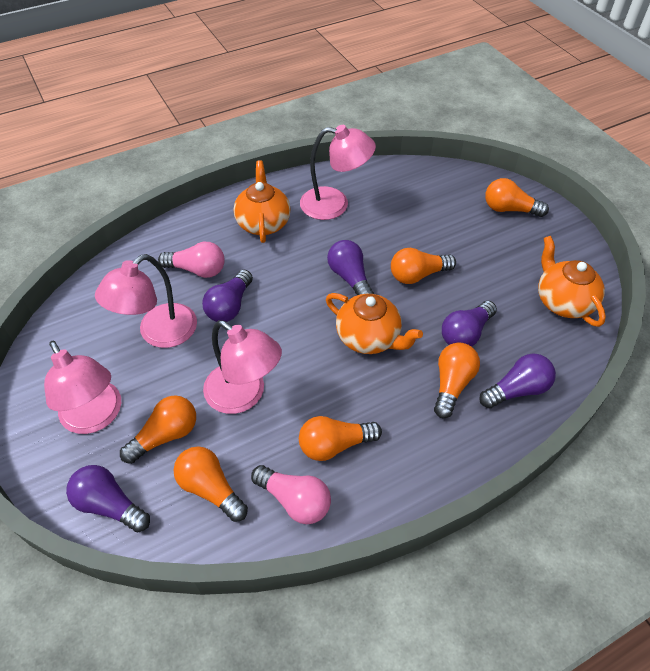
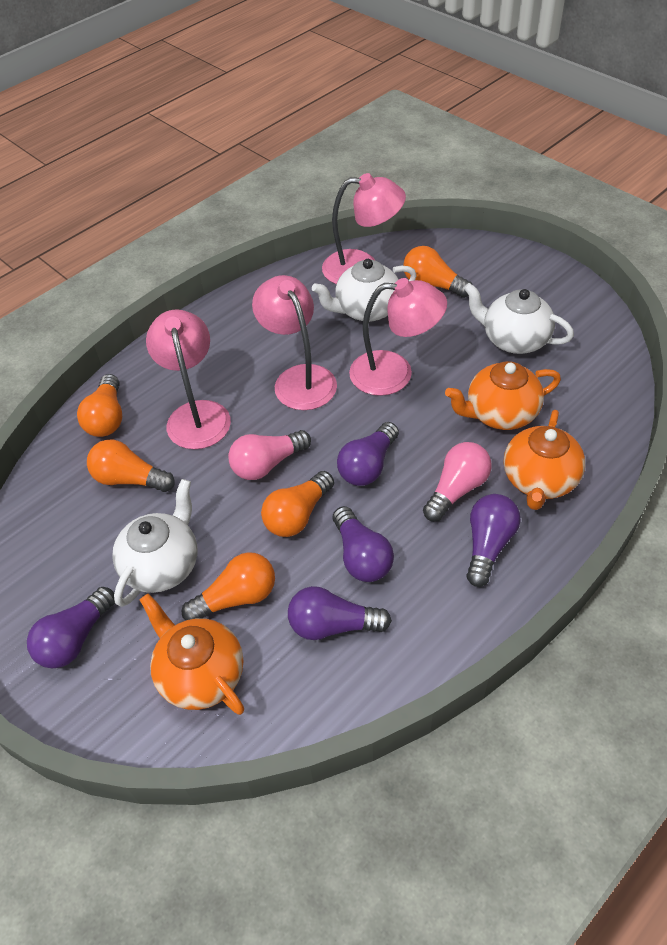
orange light bulb: [120,395,196,464] [174,446,248,522] [299,416,382,461] [391,248,456,284] [434,342,480,418] [485,178,549,217] = 6 -> [77,374,122,437] [87,439,175,492] [181,552,275,620] [261,471,334,537] [403,246,472,298] = 5
white teapot: none = 0 -> [112,479,198,607] [312,259,417,322] [464,283,574,354] = 3

